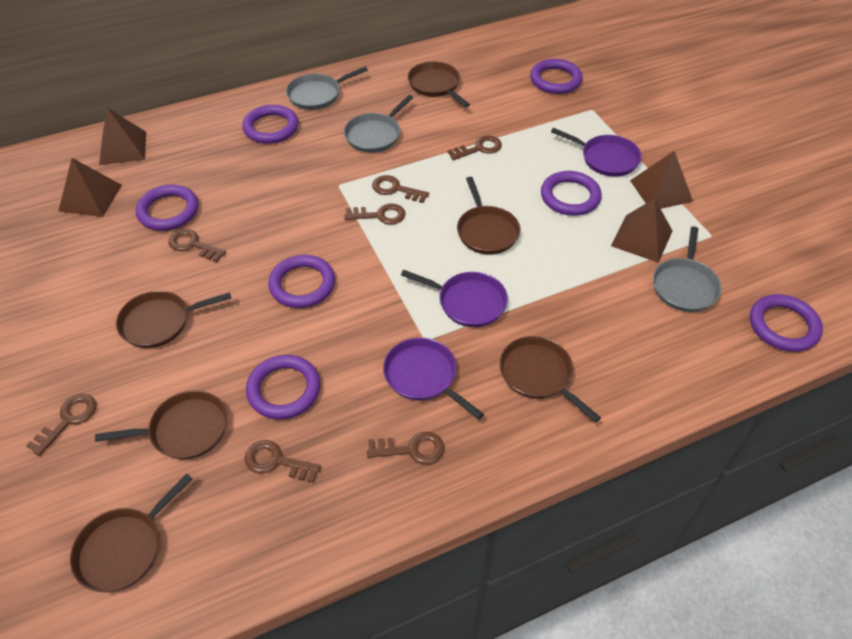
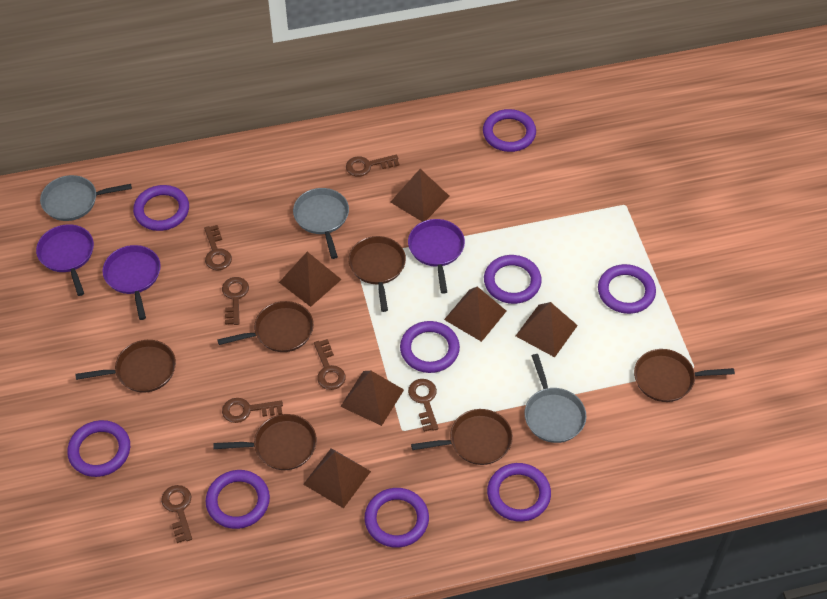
brown pyramid: [59,158,122,217] [99,108,146,165] [611,198,672,263] [630,151,693,209] = 4 -> [279,252,342,307] [303,448,371,508] [340,371,404,426] [390,169,449,222] [444,286,506,342] [516,302,578,357] = 6
purple ring: [136,185,198,231] [242,105,298,144] [246,355,320,419] [268,255,335,308] [530,59,583,94] [541,171,602,216] [750,294,823,352] = 7 -> [67,420,130,477] [133,185,189,231] [206,470,270,529] [365,488,429,548] [400,321,460,373] [483,109,536,152] [484,255,542,304] [487,463,551,522] [598,264,656,314] = 9

